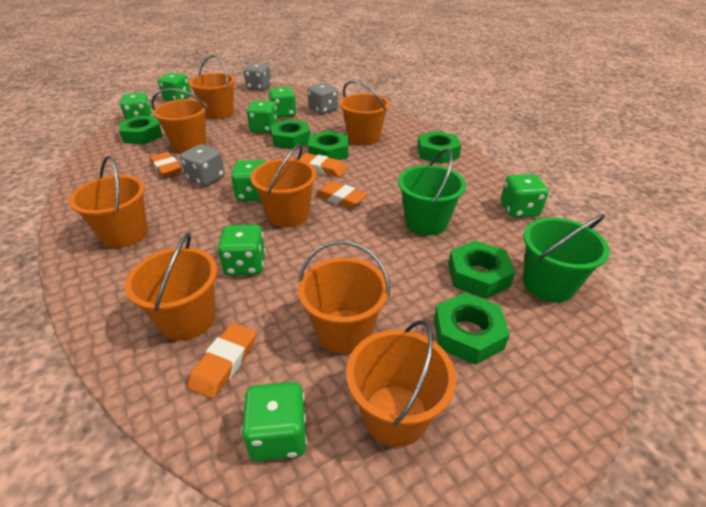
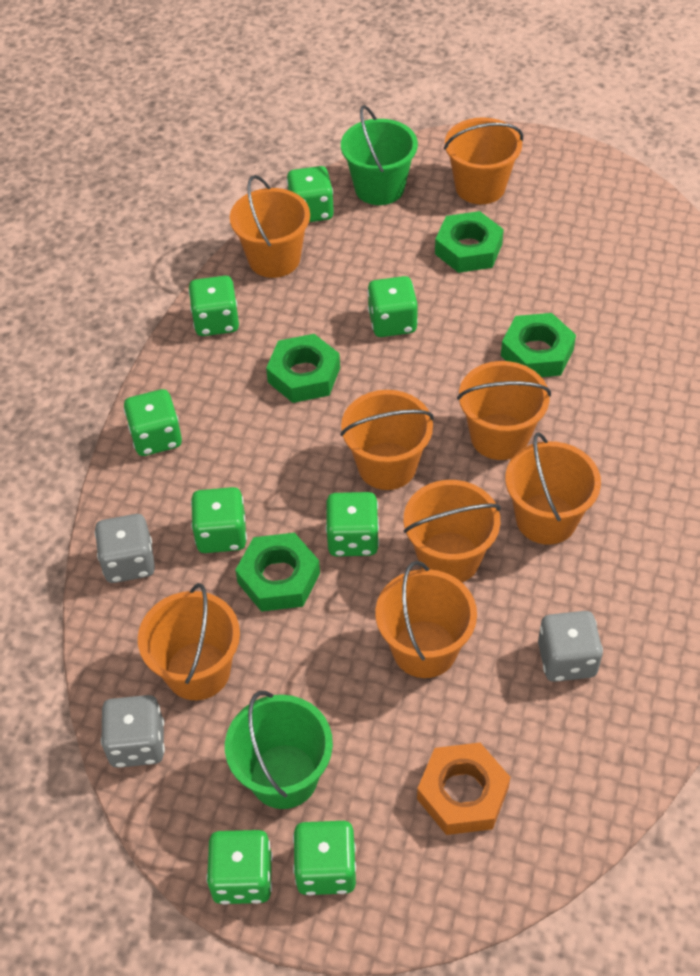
green nut: [119,116,163,144] [270,119,311,149] [308,130,348,160] [417,131,461,164] [434,292,510,365] [448,240,515,299] = 6 -> [235,533,320,612] [266,334,340,403] [435,211,504,273] [501,313,576,377] = 4
orange eraser: [150,152,182,177] [187,323,256,399] [300,153,347,177] [315,181,368,208] = 4 -> none = 0
orange nut: none = 0 -> [417,743,510,835] = 1

